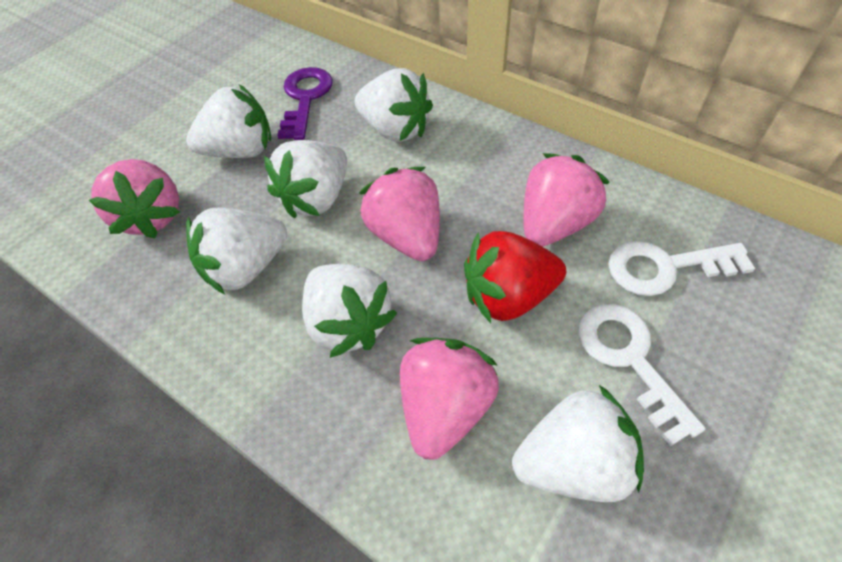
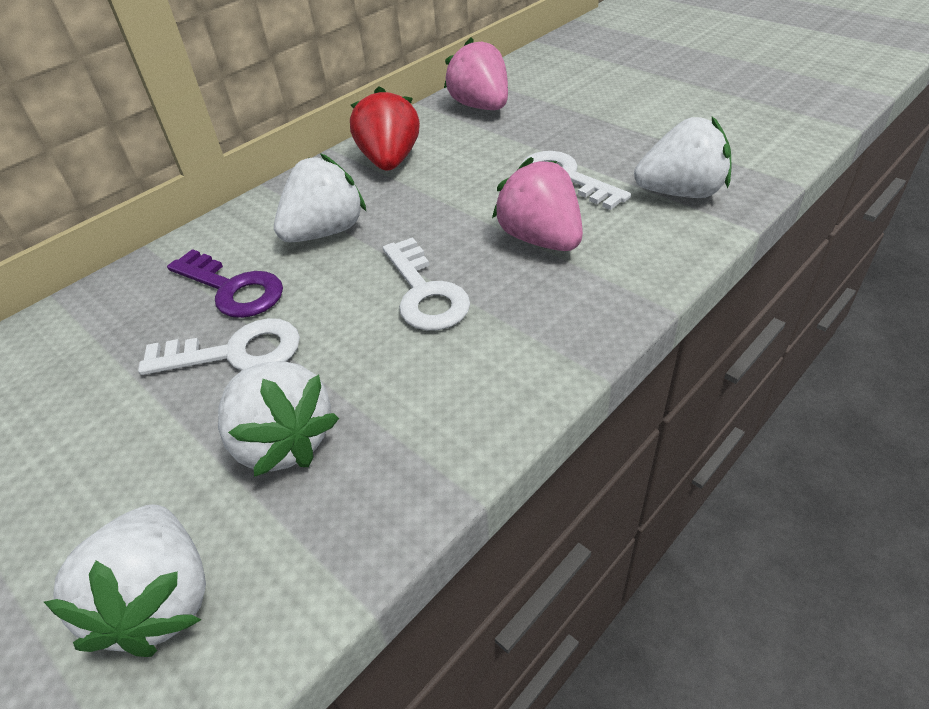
pink strawberry: [89,159,180,239] [359,167,440,261] [400,338,499,460] [523,153,610,247] = 4 -> [444,37,508,110] [492,157,583,251] = 2
white key: [578,304,706,446] [608,241,755,296] = 2 -> [138,318,300,375] [383,237,470,331] [521,151,631,210] = 3
white strawberry: [186,84,271,158] [186,208,287,295] [264,140,347,218] [302,264,397,358] [355,68,433,142] [512,385,644,502] = 6 -> [44,504,206,657] [218,361,339,477] [274,153,367,242] [634,117,732,198] = 4

